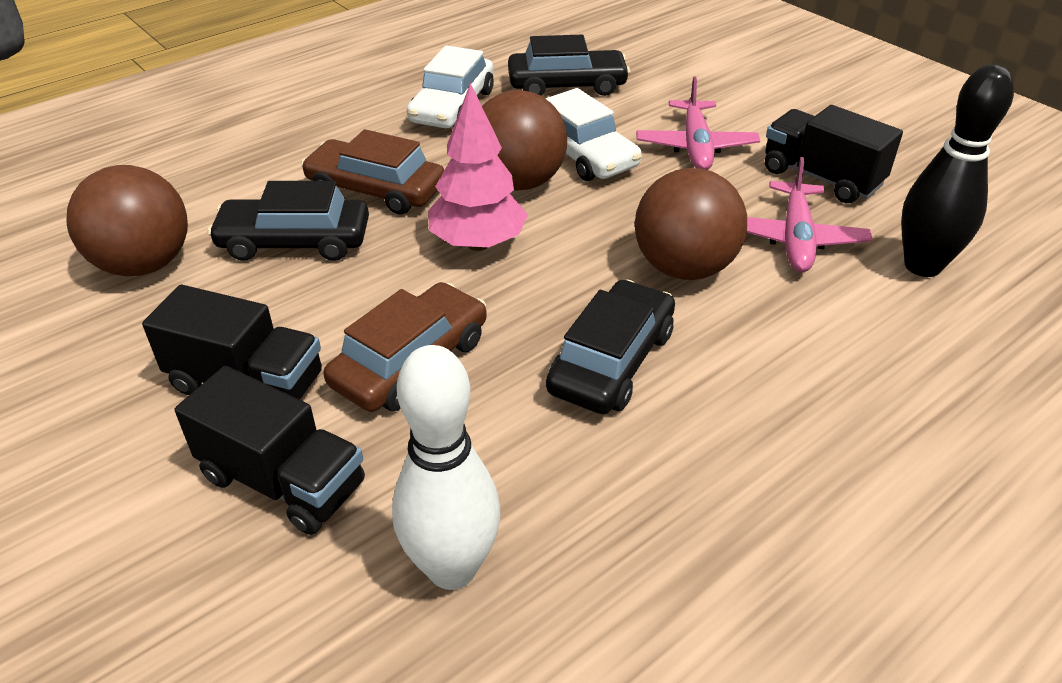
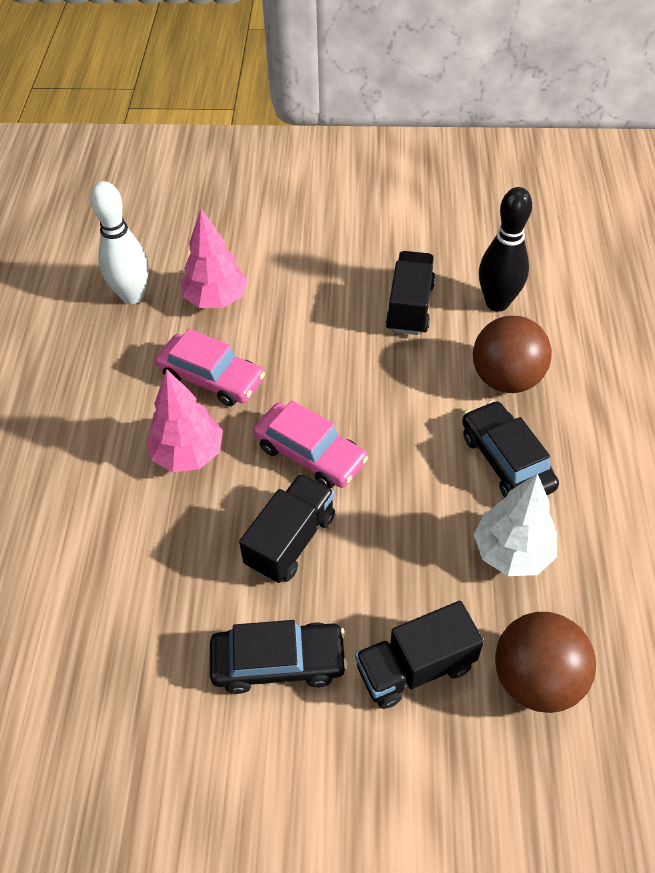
black car: [208,181,369,261] [508,35,630,96] [546,279,675,414] = 3 -> [210,620,348,694] [462,401,559,498] = 2
brown ball: [66,165,188,276] [482,90,567,191] [635,168,747,280] = 3 -> [473,316,552,393] [495,612,596,713] = 2
brown car: [301,129,444,215] [324,282,487,412] = 2 -> none = 0
pink car: none = 0 -> [155,329,265,406] [253,401,368,488] = 2
pink plane: [636,76,760,170] [747,157,872,272] = 2 -> none = 0
pink tree: [429,83,528,251] = 1 -> [146,369,223,472] [181,209,248,308] = 2
white car: [407,45,494,128] [545,88,642,181] = 2 -> none = 0
white tree: none = 0 -> [473,473,557,576] = 1

